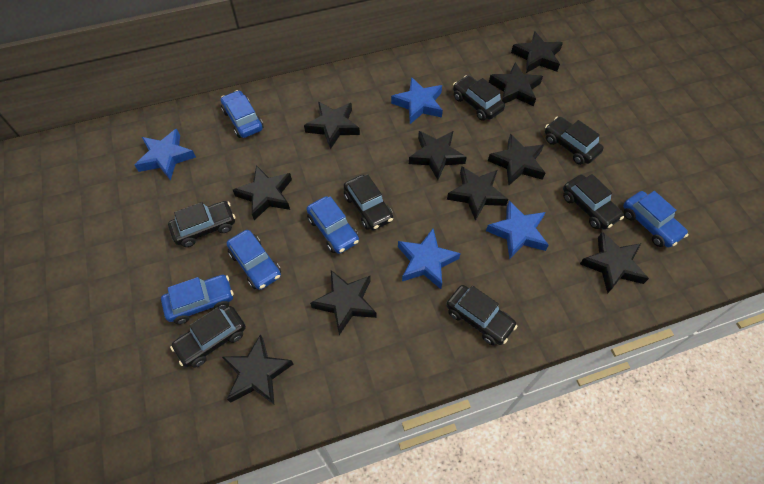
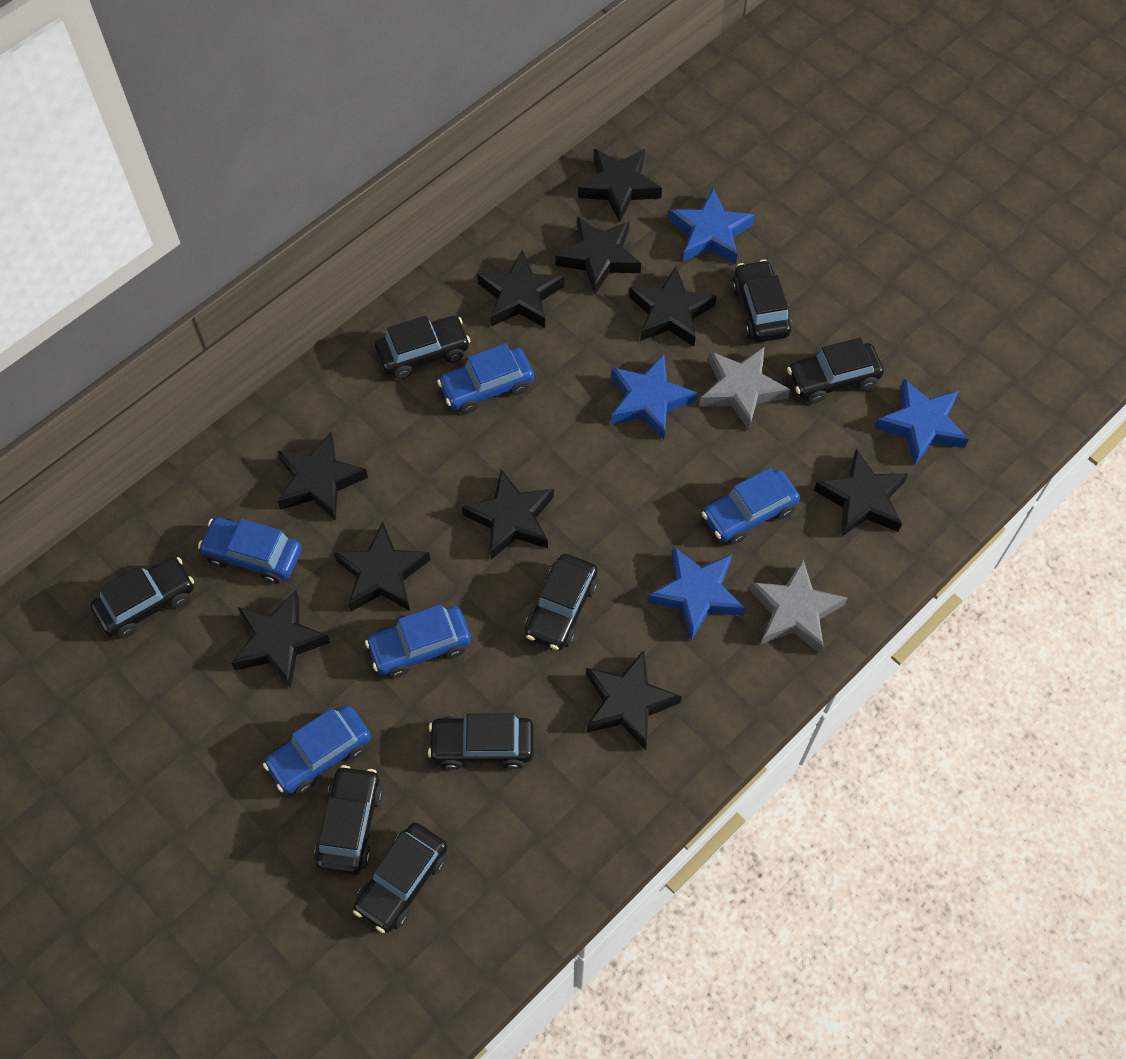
black car: [168,201,235,247] [170,306,246,368] [343,174,393,230] [446,285,518,345] [453,75,505,121] [545,117,604,165] [563,174,624,230] = 7 -> [90,557,194,639] [314,765,383,876] [353,823,448,933] [375,316,470,379] [428,713,533,770] [525,554,598,651] [732,259,792,342] [787,337,884,404] = 8
grey star: none = 0 -> [699,346,790,430] [749,559,847,654] = 2

